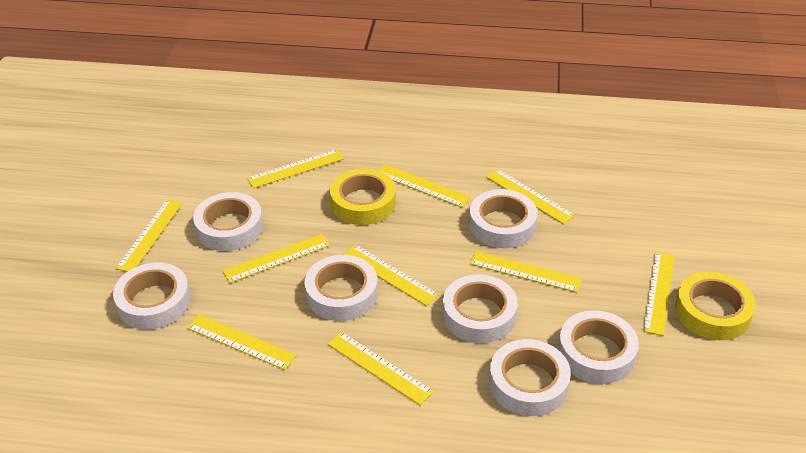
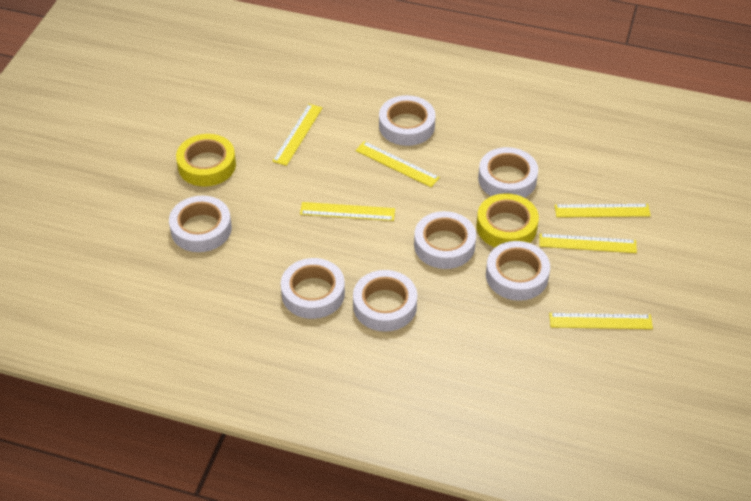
yellow ruler: [115,199,182,272] [187,314,296,370] [223,234,330,283] [247,149,344,188] [328,332,434,405] [343,244,439,306] [378,164,471,207] [470,251,582,292] [486,169,575,224] [643,252,674,336] = 10 -> [272,104,323,166] [300,202,395,221] [355,141,440,187] [539,233,637,253] [549,313,653,329] [555,204,651,217] = 6

